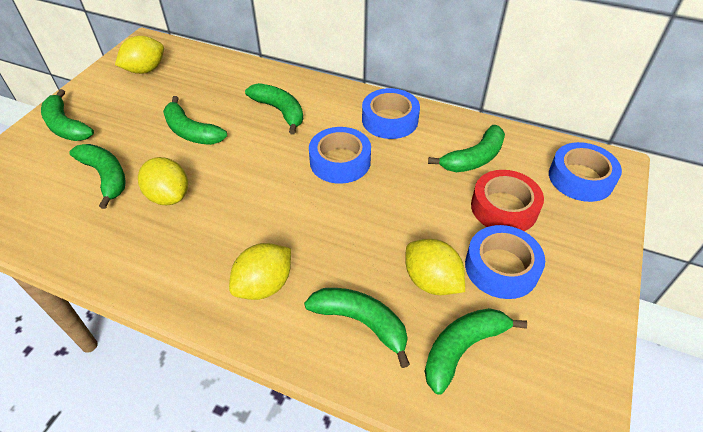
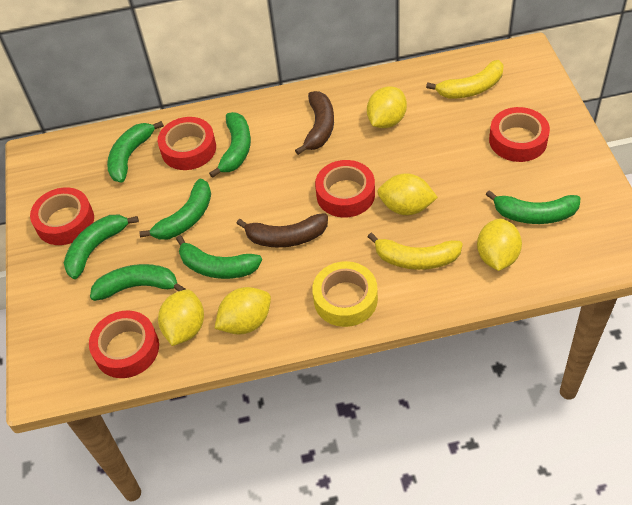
blue tape: [309,127,371,184] [362,88,420,139] [465,225,545,299] [549,142,622,202] = 4 -> none = 0
brown banana: none = 0 -> [236,213,328,248] [295,91,334,155] = 2
red tape: [471,170,544,231] = 1 -> [30,187,94,245] [89,310,159,378] [158,117,216,170] [315,160,375,218] [489,107,550,162] = 5
yellow banana: none = 0 -> [368,233,463,270] [426,60,504,98] = 2
yellow lemon: [115,36,164,74] [138,157,188,205] [229,243,291,300] [405,239,465,295] = 4 -> [158,289,204,346] [215,287,271,335] [367,86,407,128] [377,173,438,215] [477,218,522,271] = 5
yellow tape: none = 0 -> [312,261,378,327] = 1

